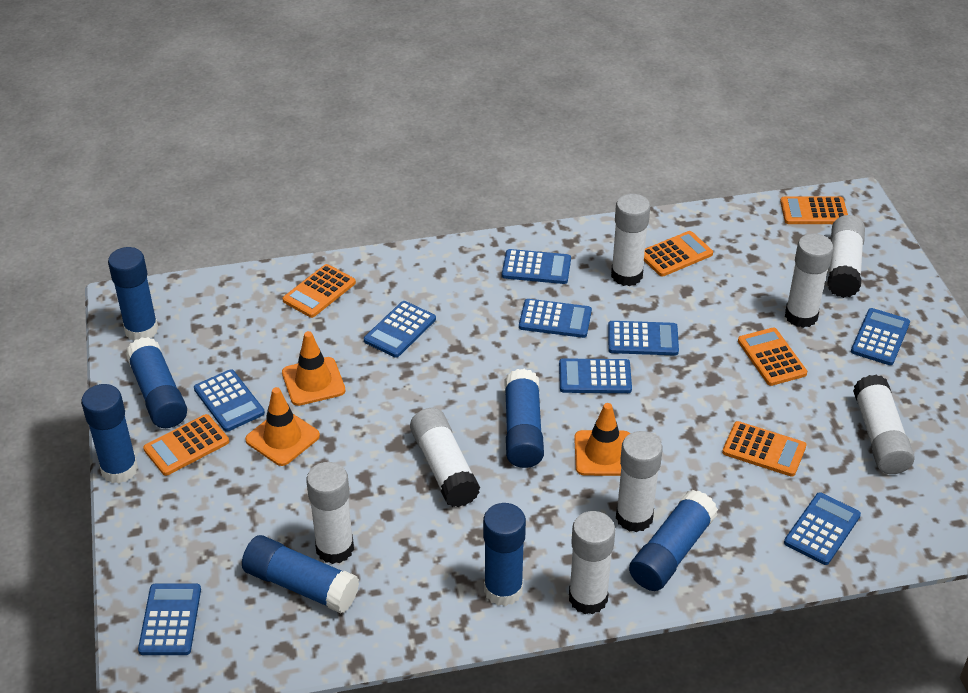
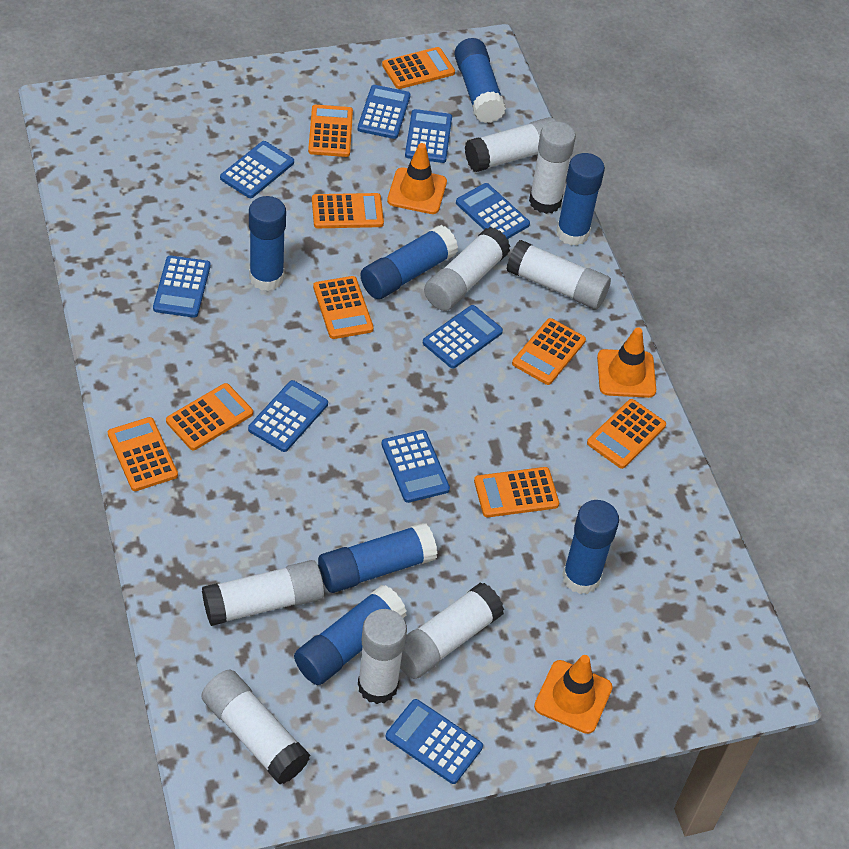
orange calculator: [143,414,229,476] [282,264,356,318] [644,231,713,277] [722,421,806,477] [738,328,807,386] [780,196,848,224] = 6 -> [108,417,178,491] [166,383,253,450] [308,105,353,157] [312,193,384,228] [313,276,374,339] [382,47,455,89] [474,467,559,517] [512,318,586,385] [587,399,666,469] = 9

